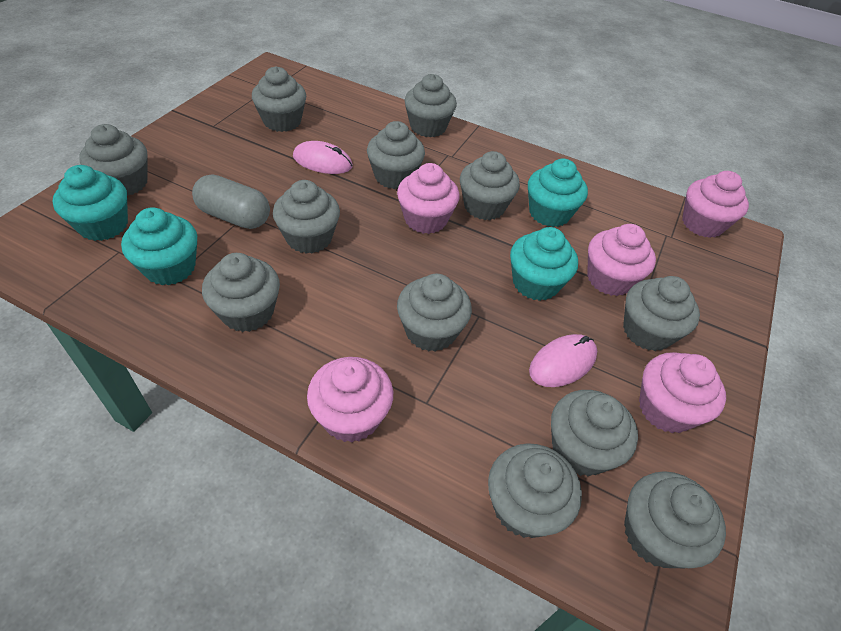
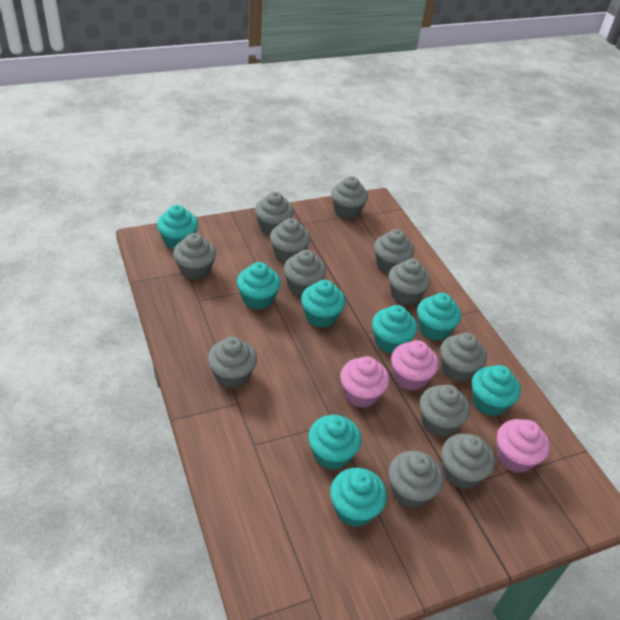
grey capsule: [192,174,270,229] = 1 -> none = 0
pink cupcake: [307,357,393,443] [397,163,460,234] [587,224,656,296] [639,352,726,433] [682,171,749,238] = 5 -> [340,356,389,408] [391,340,439,391] [497,419,550,473] = 3
pink mouse: [293,141,353,174] [529,334,597,387] = 2 -> none = 0
turquoise cupcake: [53,165,128,241] [121,207,197,285] [510,227,578,301] [528,159,588,227] = 4 -> [157,205,198,249] [237,262,281,310] [301,280,345,328] [308,415,362,470] [330,468,387,527] [372,305,417,353] [417,293,461,341] [472,365,521,416] = 8

